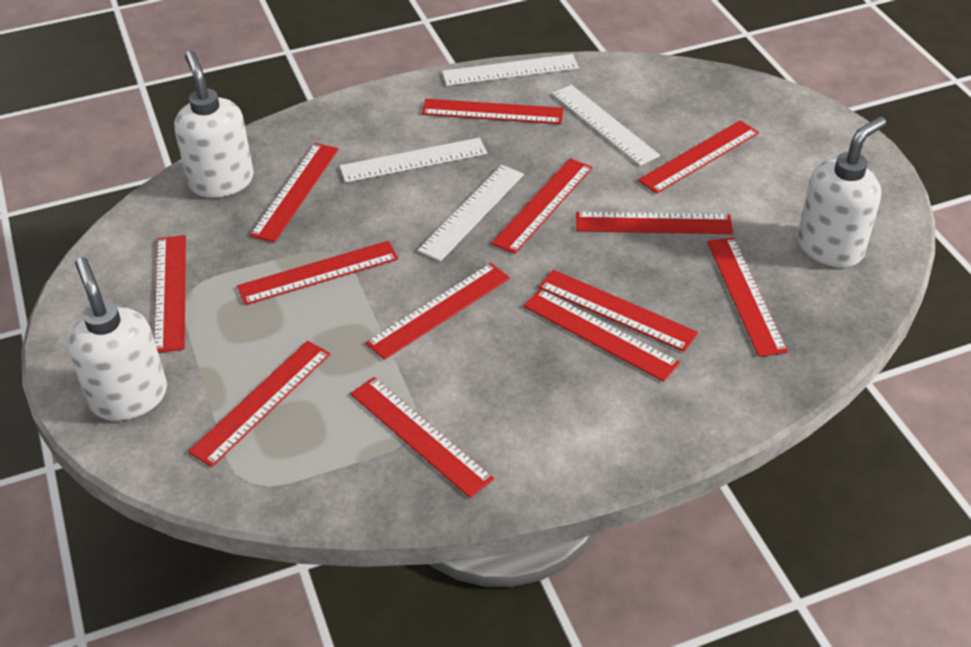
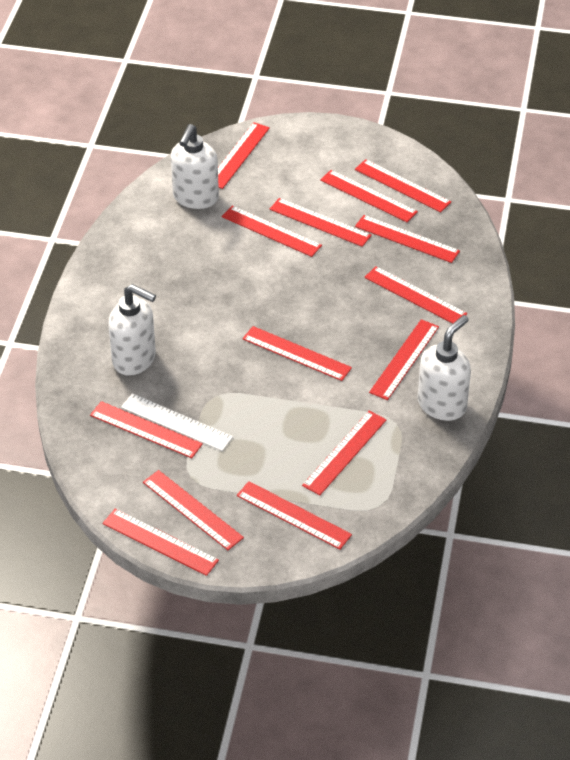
red ruler: [154,235,186,353] [188,341,330,467] [237,241,398,305] [250,143,338,242] [350,377,494,498] [365,263,510,360] [421,99,563,124] [491,158,593,254] [523,289,680,382] [538,270,698,352] [576,212,733,234] [638,120,759,194] [707,237,788,357] = 13 -> [90,401,203,458] [102,509,219,576] [143,470,244,550] [218,122,270,189] [222,206,322,257] [237,481,352,549] [243,326,352,381] [270,198,372,247] [302,411,387,495] [320,170,418,222] [355,159,451,212] [355,215,460,263] [364,266,467,324] [369,319,439,400] = 14
white ruler: [340,138,487,183] [417,165,524,261] [442,54,579,86] [552,85,660,166] = 4 -> [121,393,233,451] = 1

